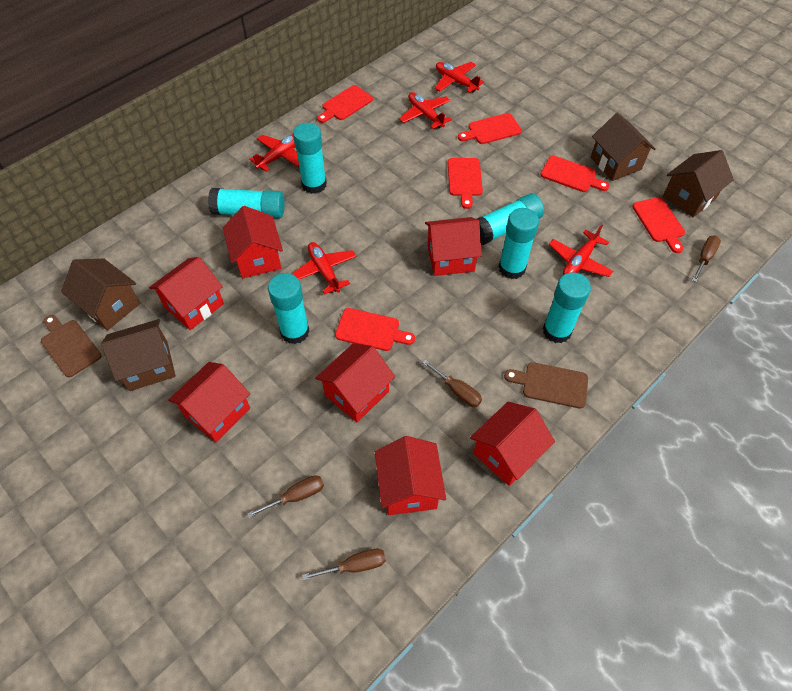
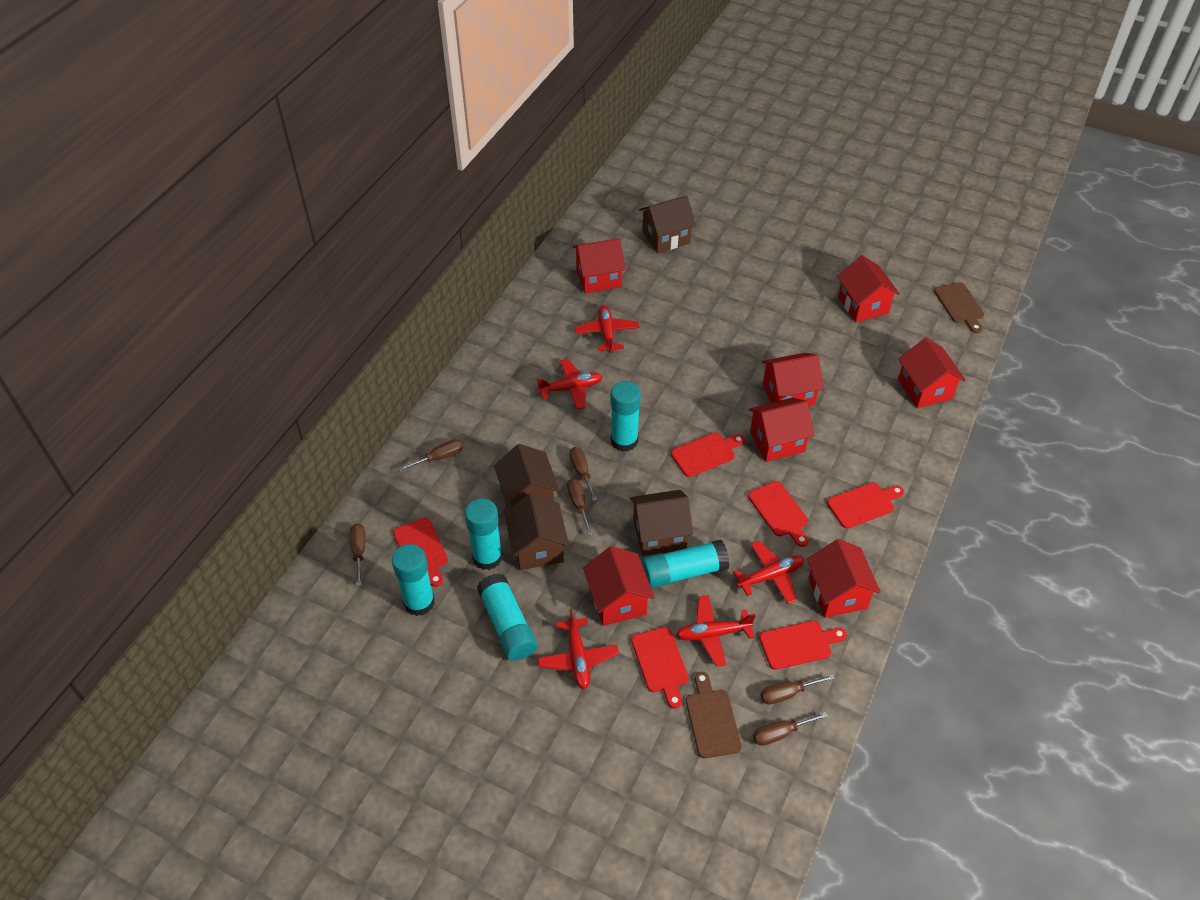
brown screwdriver: [247,475,324,518] [302,549,386,581] [422,360,482,407] [692,236,721,282] = 4 -> [350,524,365,586] [399,439,463,471] [567,478,593,536] [570,447,598,501] [753,712,828,746] [760,674,835,704] = 6
turquoise glue stick: [208,188,285,218] [268,273,310,344] [293,123,327,194] [477,193,544,245] [499,208,539,279] [543,272,591,343] = 6 -> [392,544,435,616] [465,498,503,570] [477,573,537,661] [611,381,641,452] [641,539,730,588] = 5

